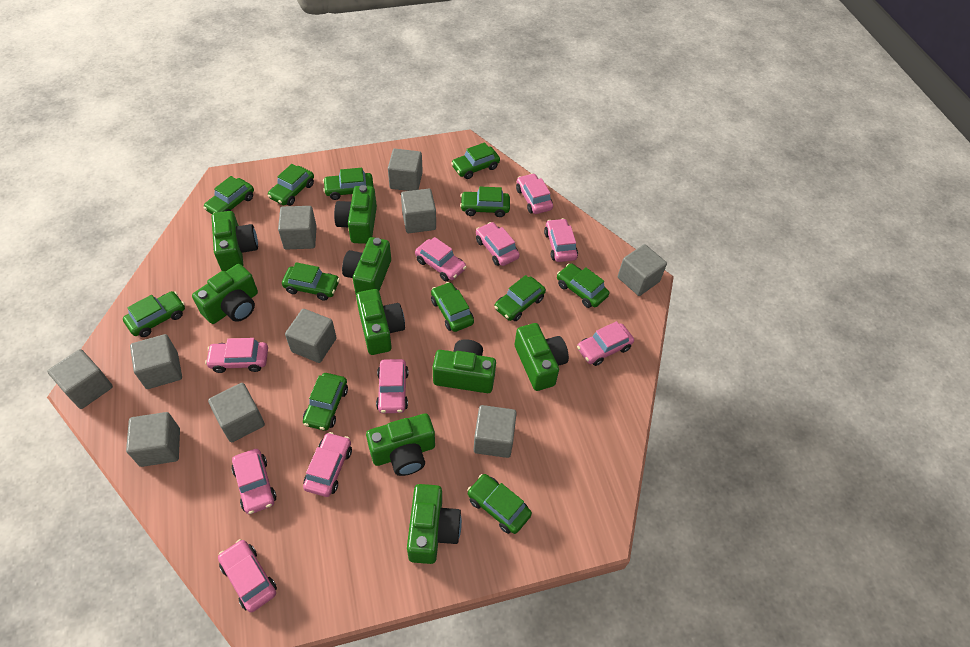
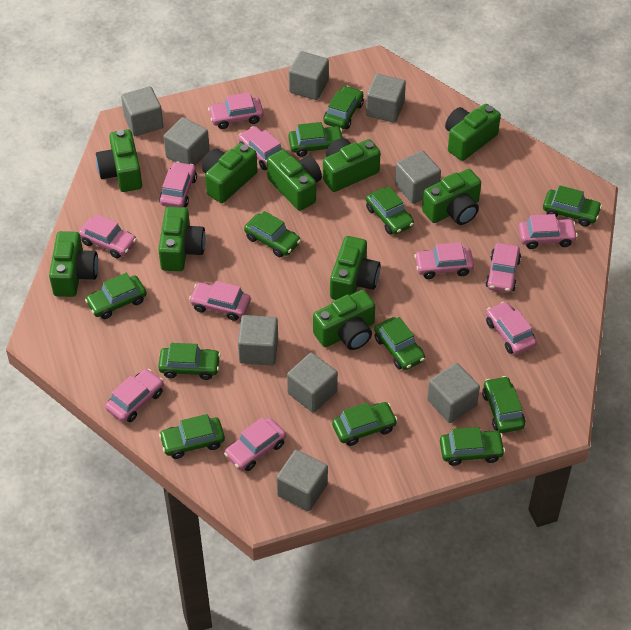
green camera: [192,264,258,324] [212,211,258,272] [334,185,377,244] [342,237,391,294] [356,289,405,355] [366,413,435,476] [407,484,462,564] [433,339,496,393] [515,323,569,391] = 9 -> [49,231,98,297] [96,129,142,192] [158,207,206,271] [202,143,257,203] [267,149,322,211] [313,290,375,350] [323,138,381,192] [330,236,380,300] [422,169,481,225] [445,104,501,161] = 10
grey cube: [47,349,113,409] [126,412,180,467] [130,334,182,389] [208,383,265,442] [278,206,317,250] [285,309,337,363] [388,149,423,191] [401,189,436,233] [474,405,517,458] [618,244,667,296] = 10 -> [121,86,164,136] [163,117,210,166] [238,315,278,365] [276,450,328,511] [287,353,338,413] [289,51,329,100] [366,74,406,123] [395,150,441,204] [427,363,480,423] = 9
pink car: [205,338,268,373] [218,539,277,612] [232,449,276,514] [303,432,352,497] [376,359,408,413] [415,237,466,281] [476,222,520,266] [516,173,553,214] [544,218,578,262] [577,321,634,366] = 10 -> [79,214,137,258] [105,369,164,422] [159,161,197,207] [189,281,251,321] [208,92,264,129] [224,417,286,471] [238,126,283,170] [414,242,474,279] [486,243,521,293] [486,301,537,355] [518,214,578,249] = 11

